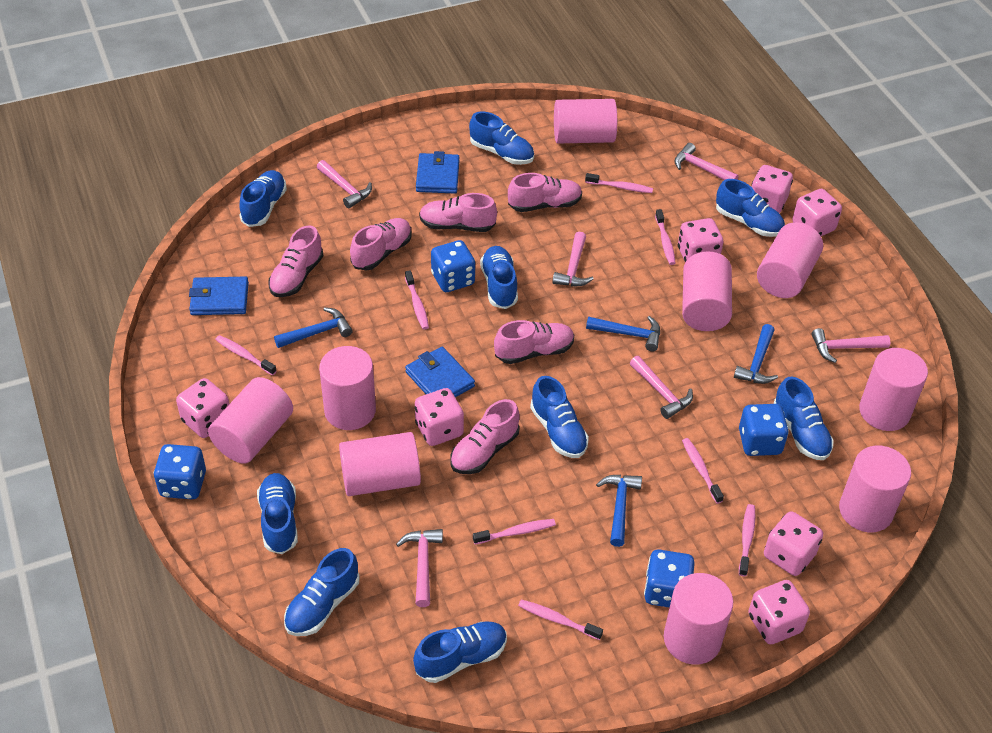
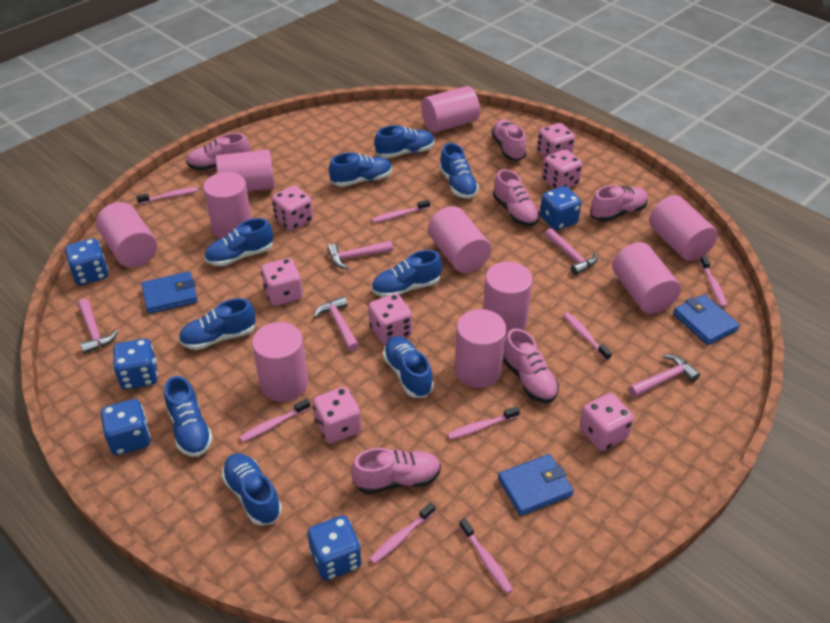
blue dice: [154,444,206,499] [431,240,475,292] [644,549,695,608] [739,404,789,456] = 4 -> [65,238,109,285] [101,399,151,455] [113,339,158,390] [307,515,362,580] [540,186,581,230] = 5
blue hammer: [274,307,353,348] [586,316,660,352] [596,475,642,547] [734,324,778,384] = 4 -> none = 0
pink cylinder: [208,377,293,464] [319,346,376,430] [339,432,421,496] [554,99,617,143] [664,573,733,665] [682,251,732,331] [757,222,823,298] [839,446,911,532] [859,348,928,431] = 9 -> [96,202,157,267] [203,172,252,239] [216,150,275,191] [252,322,308,402] [421,86,480,133] [428,206,491,273] [455,309,506,388] [483,262,533,336] [612,242,681,314] [649,195,718,261] = 10
pink hammer: [317,160,372,209] [396,529,443,607] [552,232,594,286] [630,356,693,419] [674,143,738,180] [812,328,890,363] = 6 -> [78,299,118,354] [313,296,359,352] [327,241,393,269] [545,228,598,275] [628,354,700,397] = 5

